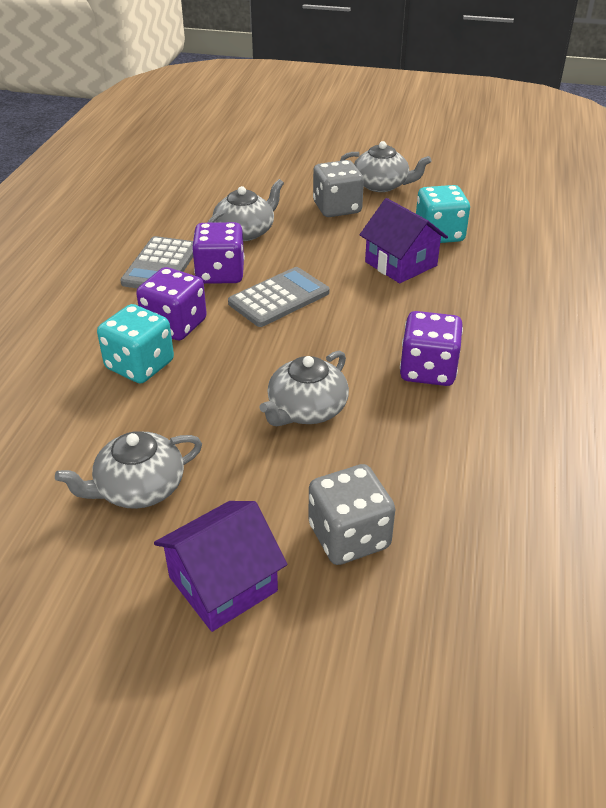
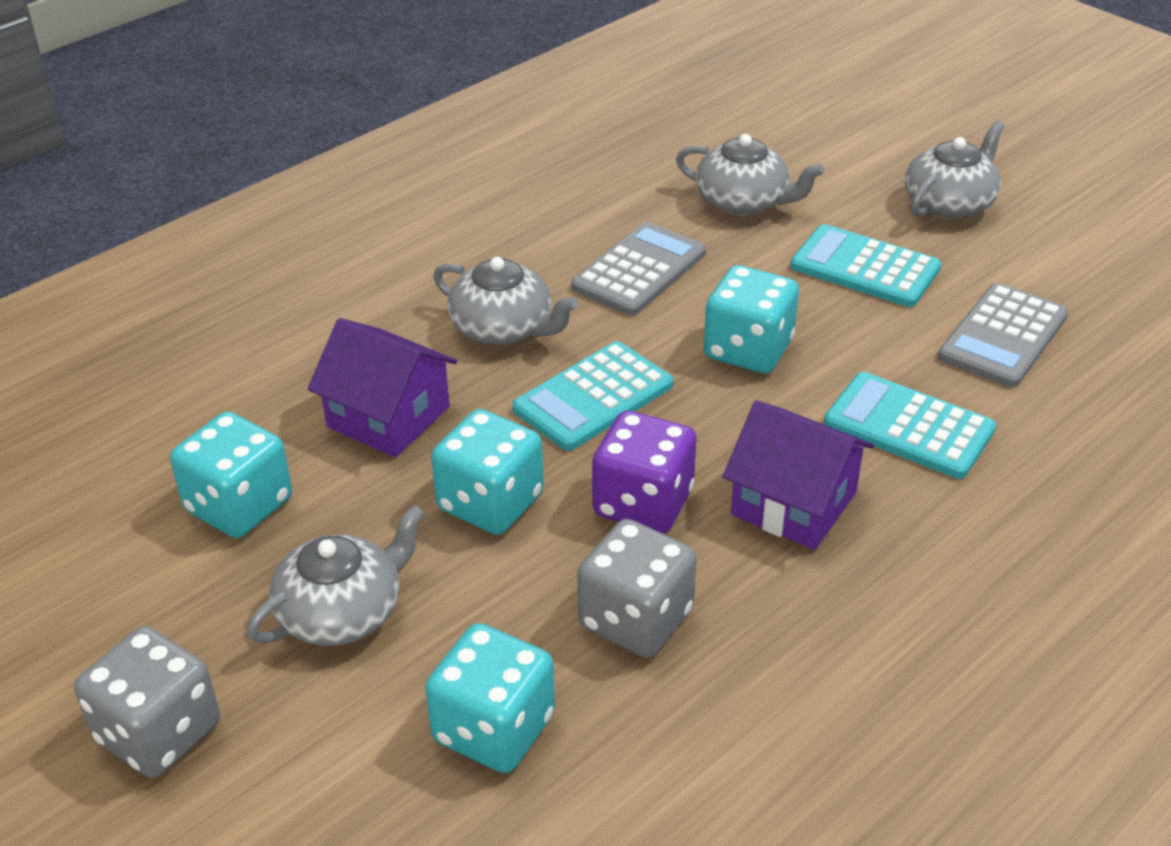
purple dice: [136,267,207,340] [192,222,245,284] [400,311,463,386] = 3 -> [592,411,696,533] = 1
turquoise calculator: none = 0 -> [513,341,673,451] [790,224,941,307] [824,372,996,479] = 3
turquoise dice: [97,304,174,383] [416,185,470,243] = 2 -> [170,411,292,538] [425,623,555,773] [431,409,544,535] [704,265,799,374] = 4

